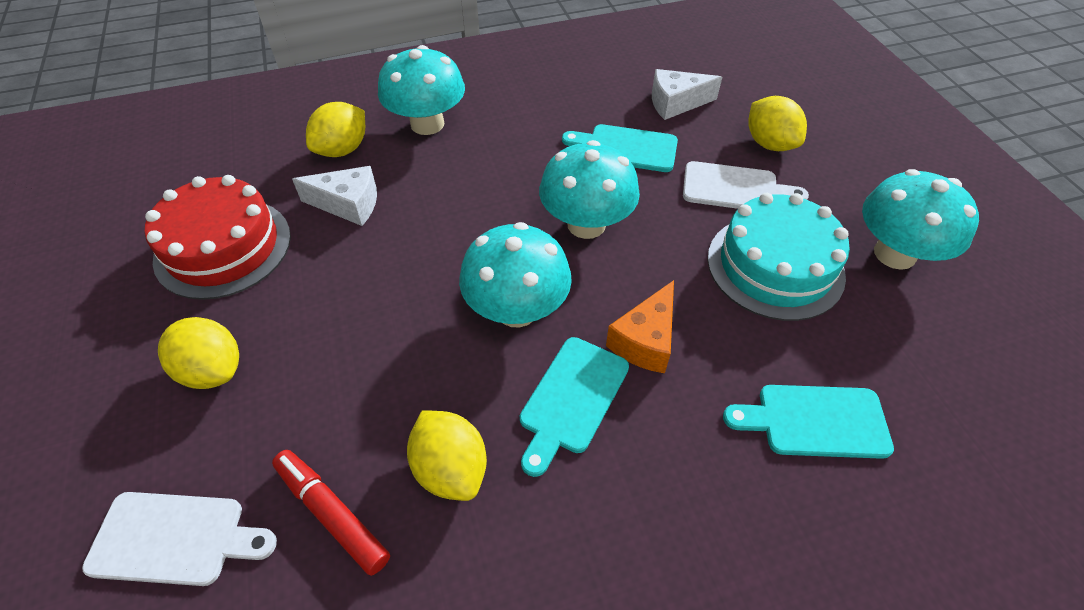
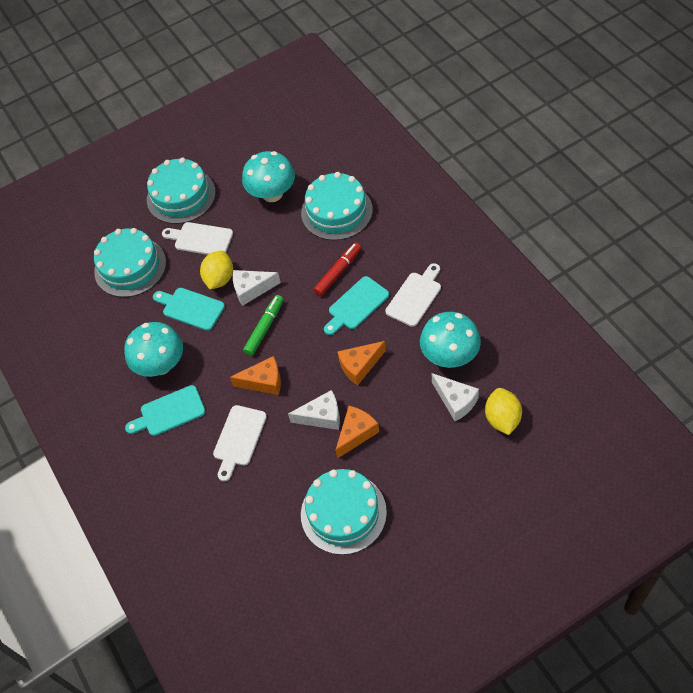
green marker: none = 0 -> [243,295,284,356] = 1
orange cheese: [606,280,674,373] = 1 -> [230,356,281,395] [335,406,379,459] [337,341,386,385] = 3
red cake: [145,175,291,300] = 1 -> none = 0
turquoise cake: [708,193,850,321] = 1 -> [94,228,166,297] [147,157,216,224] [301,172,373,240] [301,469,387,555] = 4
turquoise mushroom: [378,45,465,135] [459,222,572,327] [539,140,640,239] [862,169,979,270] = 4 -> [124,322,183,377] [242,151,295,202] [420,312,481,368] = 3
white cheese: [292,166,377,226] [652,69,722,120] = 2 -> [233,270,281,306] [288,390,340,430] [432,373,479,421] = 3
white cutting board: [82,492,277,586] [683,161,809,209] = 2 -> [162,222,233,255] [213,405,267,481] [385,263,441,327] = 3
yellow lemon: [158,317,239,389] [306,102,365,157] [407,410,487,501] [748,96,807,151] = 4 -> [200,250,233,290] [485,388,522,435] = 2

